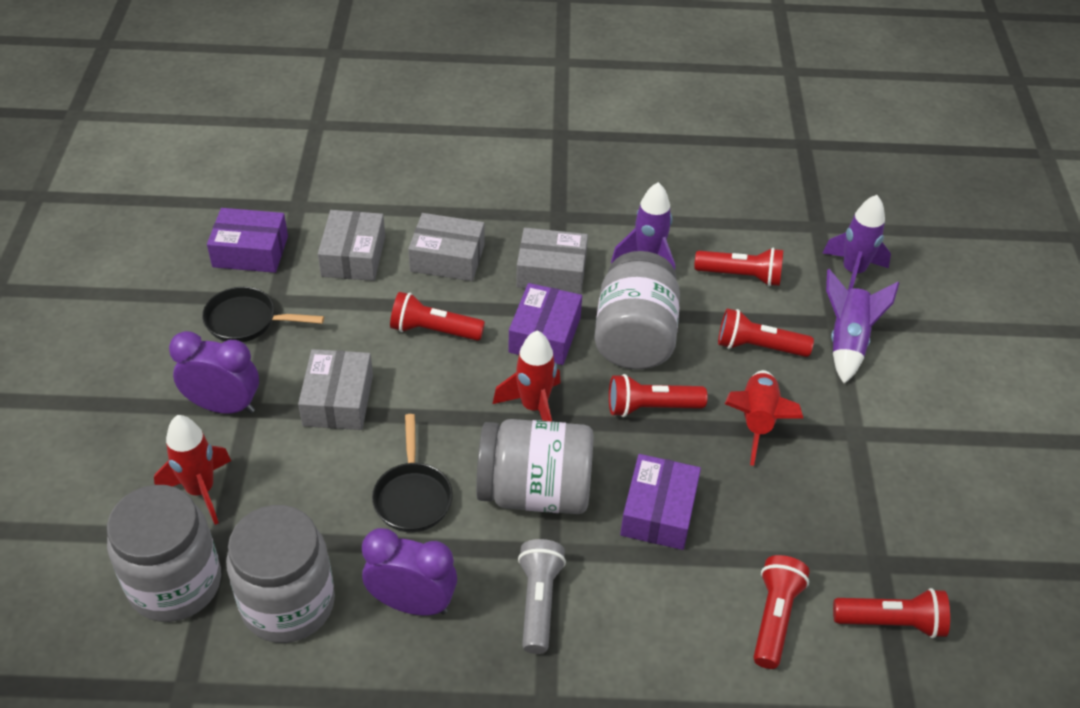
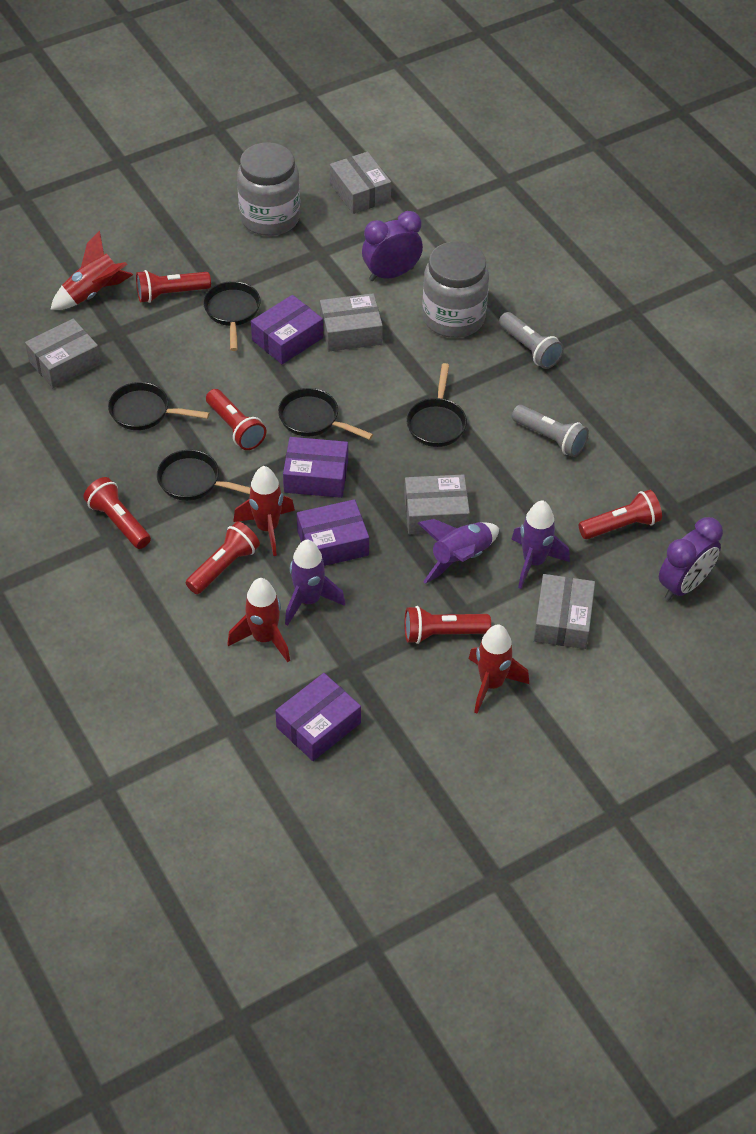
black pan: [202,287,324,342] [372,414,453,532] = 2 -> [108,382,210,430] [157,450,250,501] [203,281,261,351] [278,388,373,440] [406,363,467,447] = 5
grey box: [298,349,373,430] [318,210,385,281] [408,213,485,281] [516,228,588,294] = 4 -> [25,318,101,388] [320,293,383,352] [330,152,391,214] [404,474,470,534] [533,574,595,649] = 5
grey flashlight: [518,539,566,654] = 1 -> [499,312,564,369] [512,405,589,457] = 2
grey jar: [107,485,221,622] [226,505,335,643] [476,419,594,514] [594,251,680,369] = 4 -> [237,142,300,236] [423,241,489,338] = 2
purple box: [207,208,288,273] [508,283,582,365] [620,454,701,550] = 3 -> [251,295,323,364] [275,673,361,761] [283,437,348,498] [297,499,369,566] = 4
red rocket: [154,415,231,525] [493,330,561,421] [725,370,804,466] = 3 -> [50,231,133,310] [227,578,290,662] [233,466,295,556] [468,624,529,714] = 4

